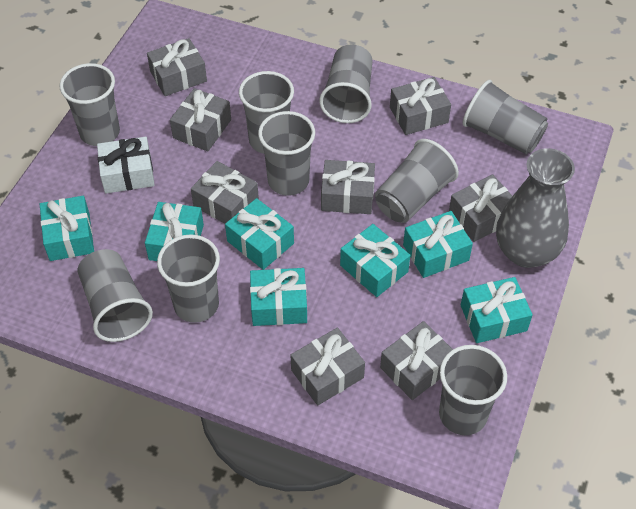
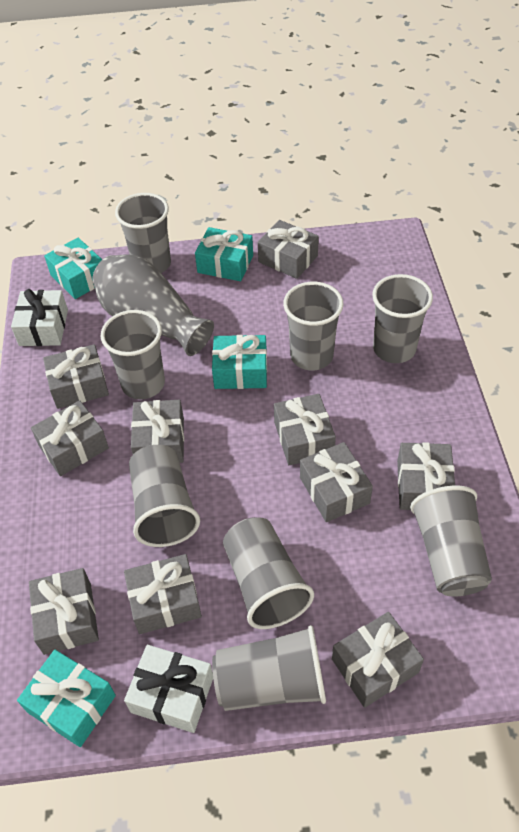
grey cup: [60,63,120,146] [78,249,153,342] [157,234,220,323] [239,71,294,154] [258,111,315,196] [319,44,373,123] [375,139,459,223] [439,345,507,435] [463,80,548,154] = 9 -> [101,310,165,399] [115,193,171,273] [129,445,200,547] [212,625,326,711] [223,517,314,629] [283,282,343,370] [372,274,433,363] [410,486,492,597] = 8
grey gift: [147,38,207,96] [170,88,231,152] [191,161,259,224] [291,328,365,406] [321,160,375,214] [380,321,453,400] [390,77,451,135] [449,175,512,242] = 8 -> [29,568,99,655] [31,400,109,476] [43,344,109,409] [124,554,202,634] [131,400,184,463] [258,220,319,279] [274,394,336,465] [300,442,373,522] [332,612,424,708] [397,442,455,510] = 10
turquoise gift: [40,196,94,261] [145,202,204,261] [225,198,294,270] [250,268,307,326] [340,224,410,297] [403,211,473,278] [461,277,533,343] = 7 -> [17,650,116,747] [44,238,102,299] [195,227,253,281] [212,335,267,389] = 4
white gift: [97,137,155,194] = 1 -> [11,289,68,346] [124,645,213,733] = 2

